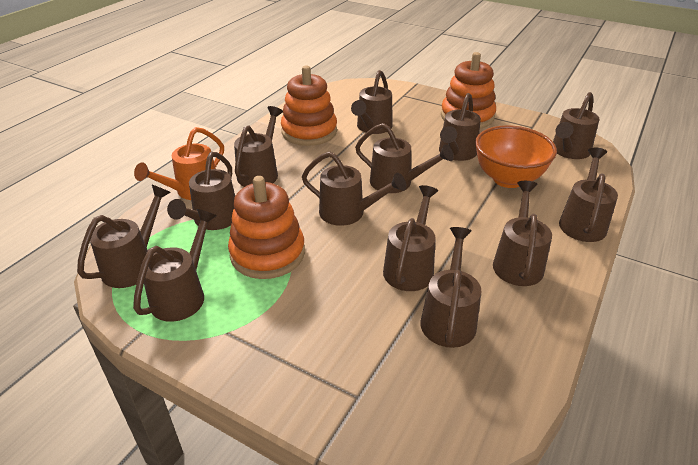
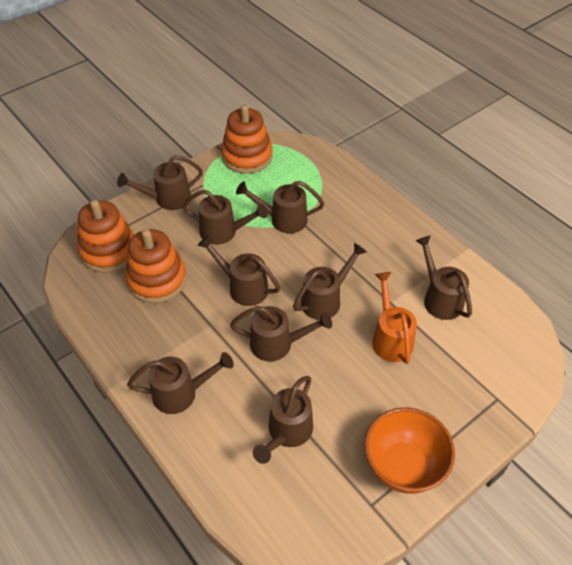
brown watering can: [77,185,171,288] [133,209,217,322] [167,152,235,230] [234,106,283,187] [302,151,406,226] [351,70,393,134] [355,123,454,193] [383,185,438,291] [421,227,482,348] [439,93,481,161] [493,181,552,286] [553,92,599,159] [559,148,618,242] = 13 -> [117,155,203,210] [127,352,234,414] [182,189,268,245] [197,235,280,306] [230,306,332,361] [236,181,324,233] [253,376,313,464] [293,243,367,320] [416,236,472,320] = 9

